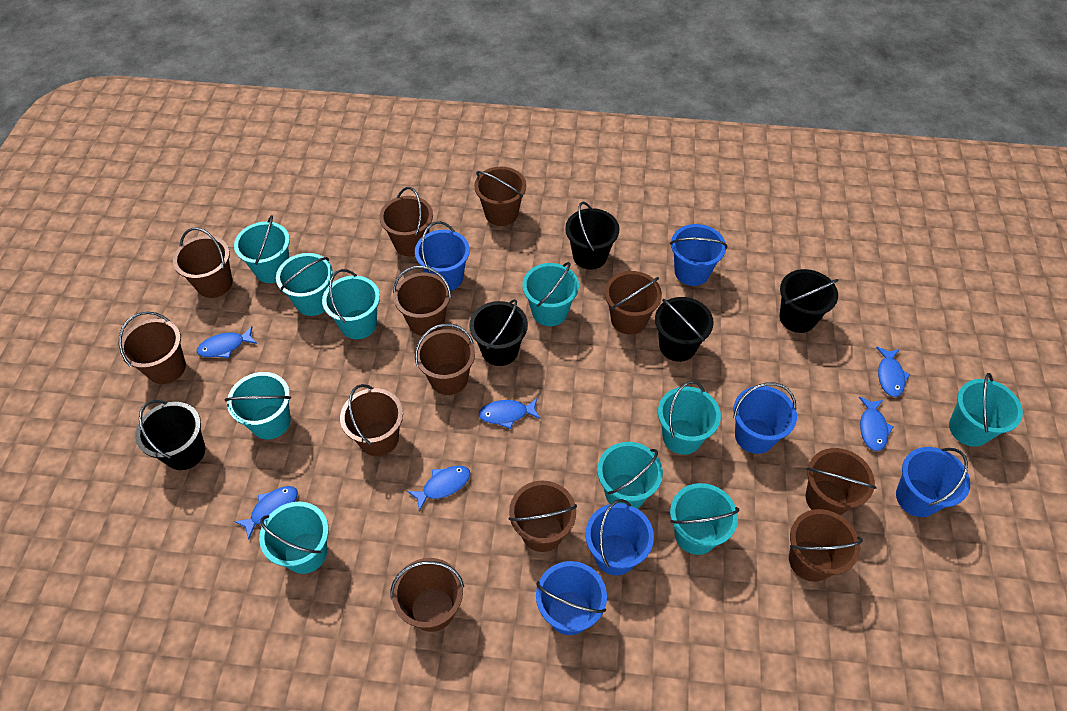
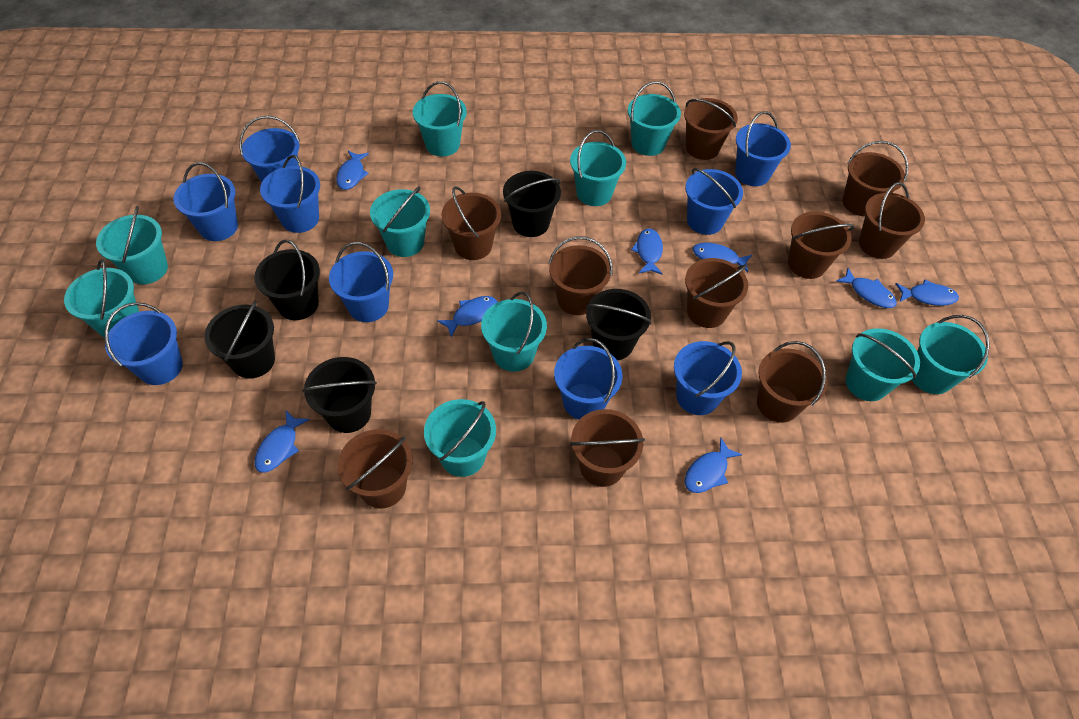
blue bucket: [415,221,470,291] [536,561,607,635] [585,499,654,575] [670,224,728,286] [733,382,797,454] [896,447,970,517] = 6 -> [105,302,183,385] [173,162,238,241] [239,116,300,183] [260,155,320,233] [329,242,393,322] [554,338,623,419] [674,341,742,415] [685,168,743,235] [735,111,791,186] = 9
blue fish: [197,326,257,358] [234,486,298,540] [407,466,470,511] [479,398,541,429] [859,397,893,451] [876,347,910,397] = 6 -> [255,411,310,473] [336,151,369,190] [437,296,497,337] [631,228,663,274] [685,438,743,493] [693,242,752,272] [836,268,897,308] [896,280,959,306] = 8
brown bucket: [119,312,186,384] [173,227,233,298] [340,384,403,456] [379,187,433,256] [390,558,464,632] [393,266,451,336] [415,323,475,395] [474,167,526,226] [508,481,577,552] [605,271,662,335] [789,509,863,582] [805,448,877,515] = 12 -> [338,429,413,508] [441,186,501,260] [549,236,613,315] [570,409,645,487] [684,98,738,160] [685,258,748,328] [757,341,828,423] [788,211,854,279] [843,141,908,216] [859,182,925,259] = 10

